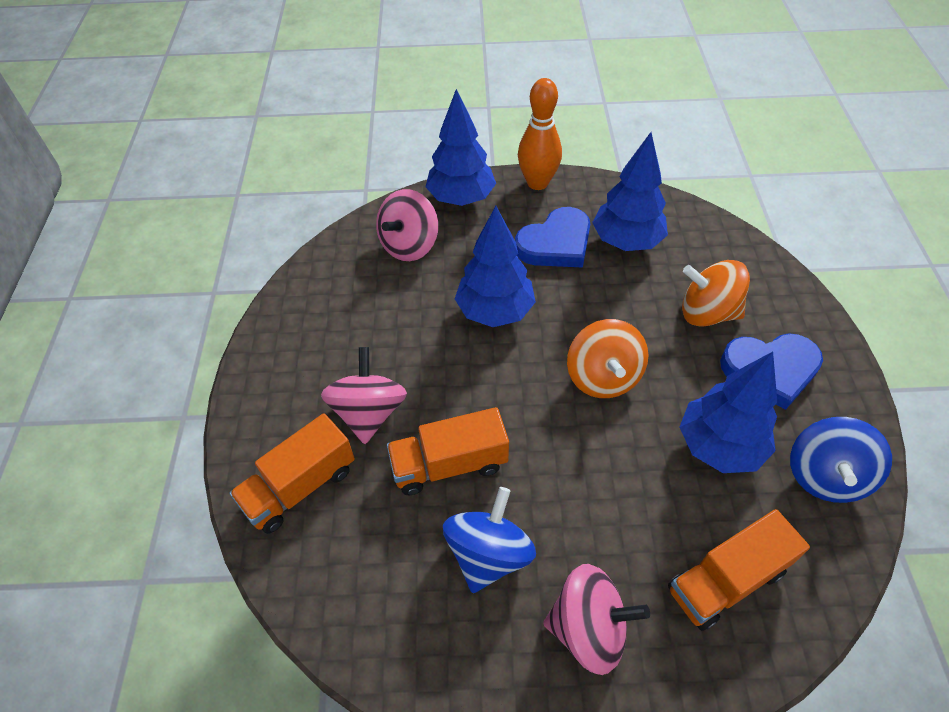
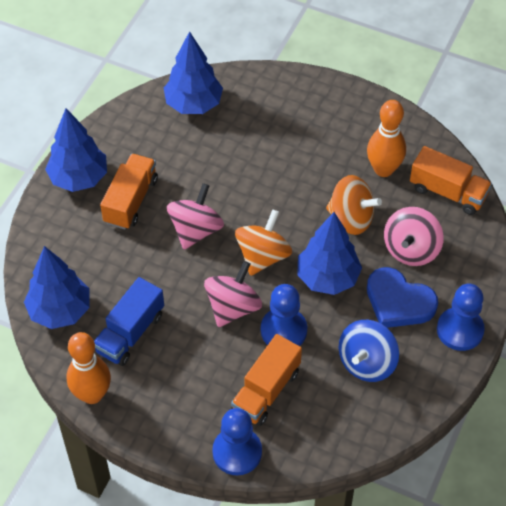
blue heart: [515,207,590,268] [720,333,823,410] = 2 -> [367,267,438,328] = 1
blue pawn: none = 0 -> [212,408,262,475] [261,284,307,346] [437,284,485,351] = 3
blue spinning top: [443,487,536,593] [790,417,892,503] = 2 -> [339,320,399,382] = 1
blue truck: none = 0 -> [94,277,164,366] = 1
orange bowling pin: [518,78,562,190] = 1 -> [67,332,111,404] [367,100,406,177] = 2

